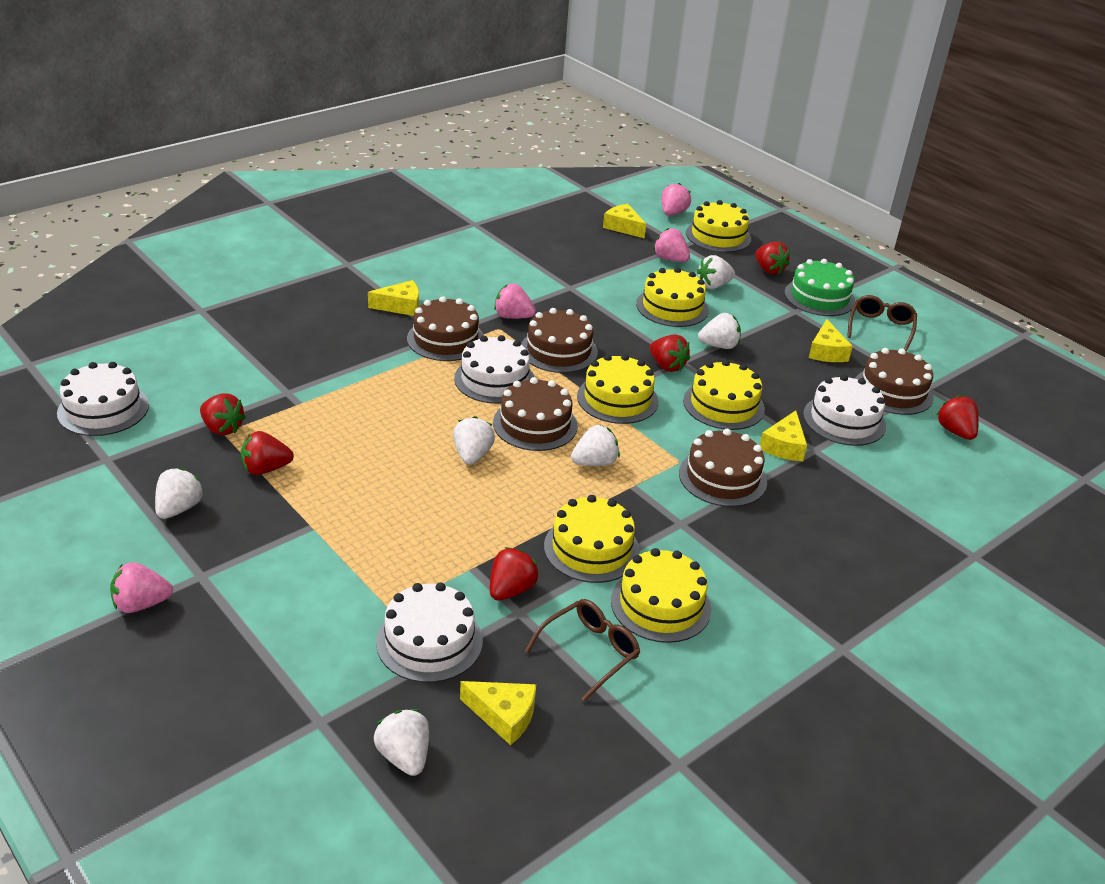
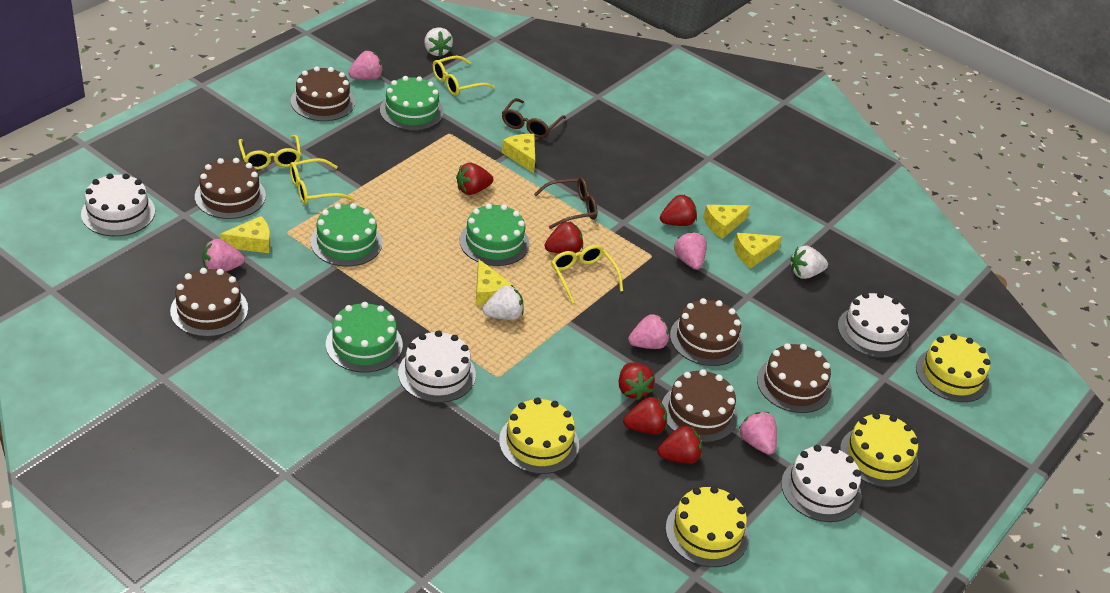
brown cake: [407,296,484,361] [493,377,578,451] [521,308,598,373] [679,429,767,507] [855,348,934,415] = 5 -> [170,268,248,337] [195,158,266,219] [291,66,355,121] [662,369,738,442] [670,298,743,366] [757,343,832,413] = 6
green cake: [785,259,855,316] = 1 -> [311,203,382,267] [326,302,403,373] [380,76,444,131] [460,203,529,266] = 4
pink strawberry: [110,562,173,613] [494,284,536,319] [653,228,690,262] [661,183,691,216] = 4 -> [202,239,245,272] [348,51,383,80] [628,314,669,349] [674,231,707,270] [739,412,777,455] = 5
white strawberry: [155,468,204,519] [374,709,429,776] [453,416,495,465] [571,425,620,466] [697,255,735,289] [698,313,741,349] = 6 -> [424,27,453,57] [482,285,524,320] [790,246,828,279] = 3
yellow cake: [544,495,640,583] [577,354,659,424] [611,548,711,643] [636,267,709,327] [683,360,765,430] [686,200,751,252] = 6 -> [499,398,579,474] [666,486,749,567] [840,413,918,488] [916,334,991,402] = 4
yellow glasses: none = 0 -> [238,135,301,170] [290,158,353,205] [433,56,495,96] [551,245,623,304] = 4

